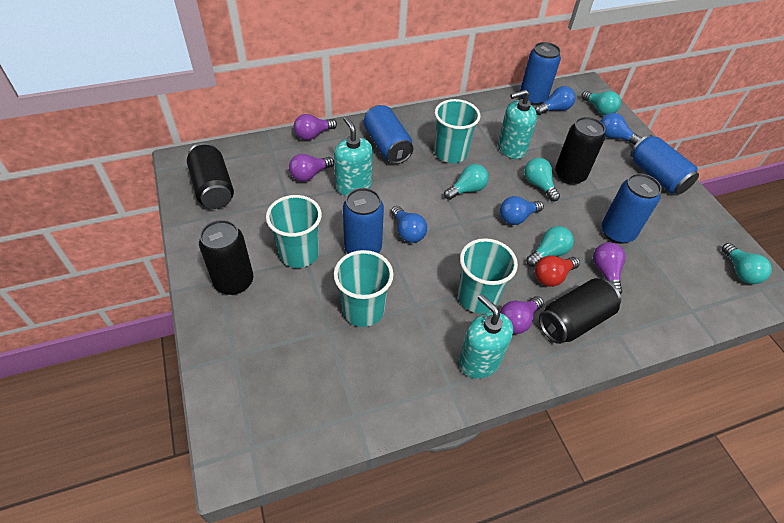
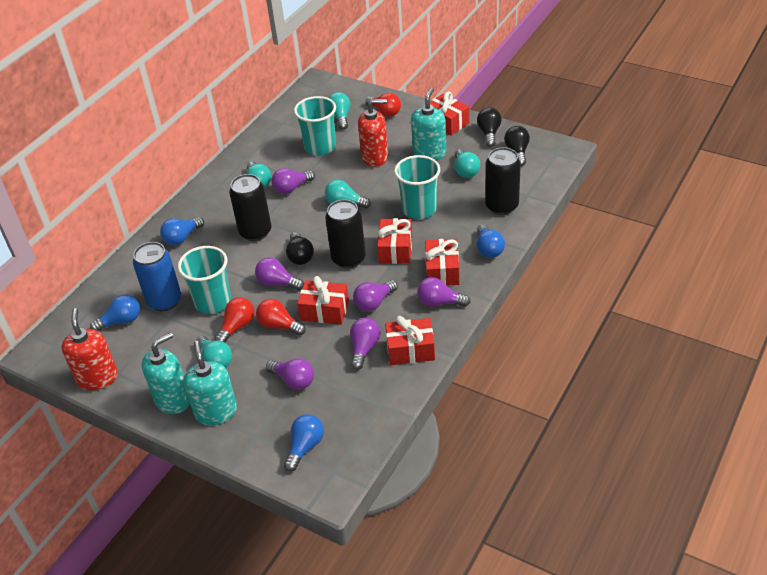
black can: [187,143,234,209] [199,220,253,295] [539,278,621,344] [555,117,605,185] = 4 -> [229,174,272,241] [325,200,366,268] [485,147,521,215] = 3
black light bulb: none = 0 -> [286,231,314,265] [477,107,502,147] [504,126,530,166] = 3
blue can: [343,188,384,254] [363,105,413,164] [520,42,561,105] [602,173,662,244] [630,135,699,194] = 5 -> [133,242,181,311] = 1
purple light bulb: [289,154,334,182] [294,114,337,140] [500,296,544,334] [593,242,626,294] = 4 -> [255,257,304,290] [266,358,314,390] [272,168,315,194] [350,317,381,370] [353,280,398,312] [417,277,470,307] = 6
red gift: none = 0 -> [297,276,349,325] [377,218,412,264] [385,316,435,365] [425,239,460,285] [430,92,469,136] = 5
red light bulb: [535,256,580,287] = 1 -> [215,297,254,342] [256,299,306,336] [365,93,401,117] = 3
red soap dispenser: none = 0 -> [61,308,118,390] [358,99,388,167] = 2
turquoise cup: [266,195,322,268] [334,250,394,327] [435,99,480,163] [458,238,518,313] = 4 -> [178,246,231,314] [294,96,336,156] [394,155,440,219] = 3

